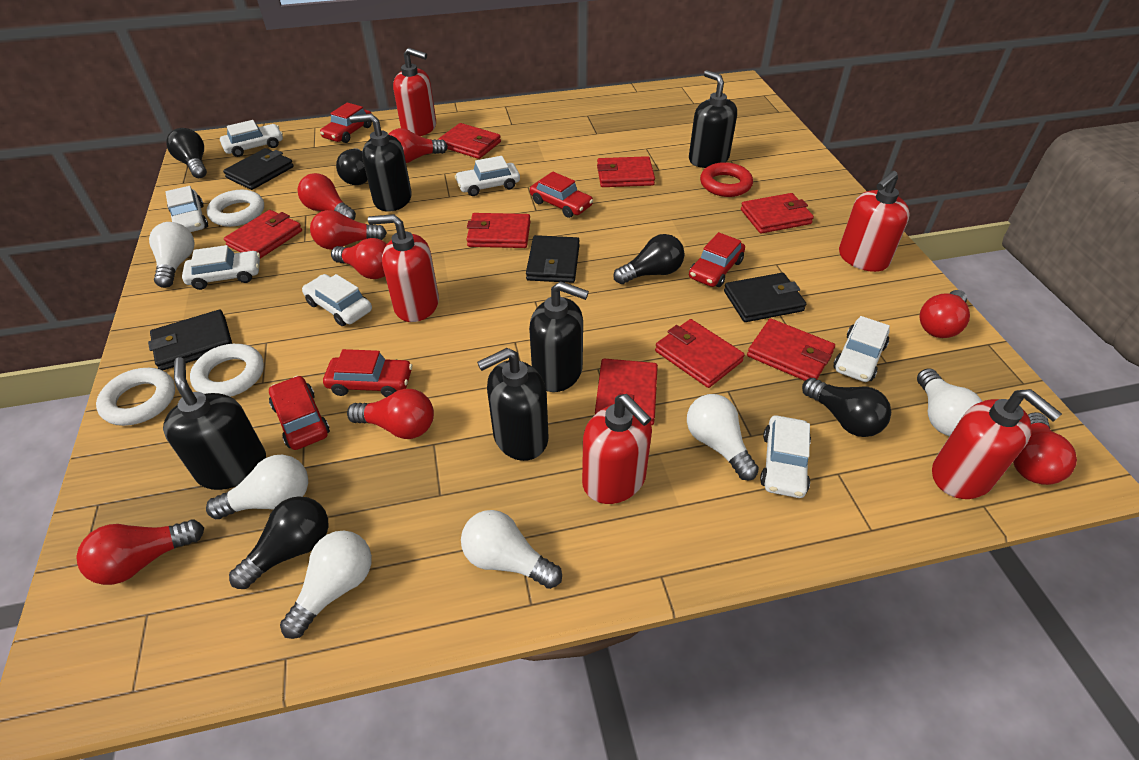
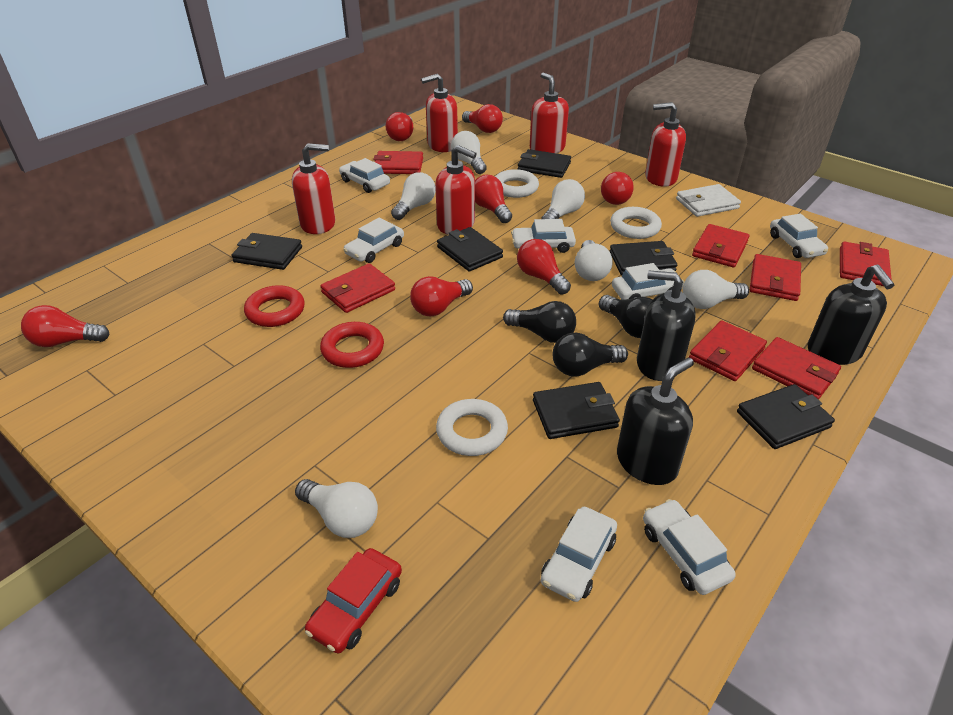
black light bulb: [166,128,207,178] [229,496,329,589] [336,148,368,185] [613,234,685,284] [802,378,891,437] = 5 -> [503,301,576,343] [553,333,628,377] [599,295,652,338] = 3
black soap dispenser: [163,357,266,490] [350,113,412,212] [477,348,548,461] [529,281,589,392] [689,70,737,168] = 5 -> [617,358,694,485] [637,271,696,381] [808,265,894,365] = 3
black wallet: [148,310,232,370] [223,148,294,190] [526,235,580,283] [724,273,806,322] = 4 -> [232,233,302,270] [437,227,503,271] [518,149,571,178] [533,382,620,439] [609,241,677,276] [737,384,835,449] = 6
red car: [269,376,330,450] [320,103,372,143] [323,349,412,397] [530,172,593,218] [689,232,745,287] = 5 -> [305,548,402,654] = 1
red light bulb: [76,520,204,585] [298,173,356,220] [310,210,387,250] [331,238,387,279] [347,389,434,439] [388,128,448,163] [920,290,970,338] [1013,412,1077,485] = 8 -> [21,305,109,347] [385,112,413,141] [410,276,473,317] [462,104,503,133] [475,175,512,223] [517,239,571,295] [601,172,634,205] = 7
red ring: [700,162,753,197] = 1 -> [244,285,305,327] [320,322,384,368] = 2
red wallet: [224,210,302,259] [438,123,501,159] [466,213,530,248] [595,359,658,425] [597,156,655,187] [655,319,745,388] [741,193,814,234] [747,318,835,381] = 8 -> [320,263,395,313] [373,151,423,174] [689,321,767,381] [692,224,749,267] [750,254,801,301] [752,337,841,400] [840,241,891,286] = 7
white wallet: none = 0 -> [676,184,741,217] = 1

